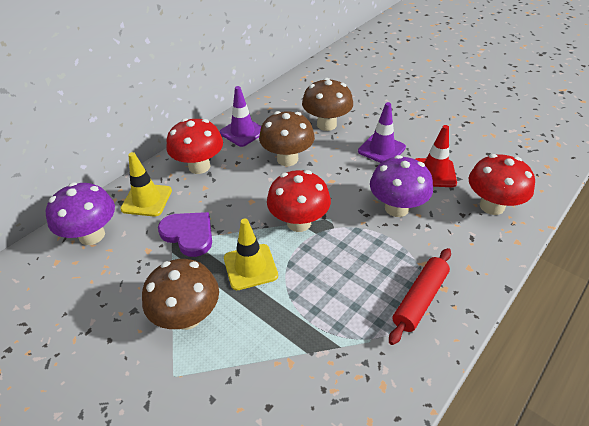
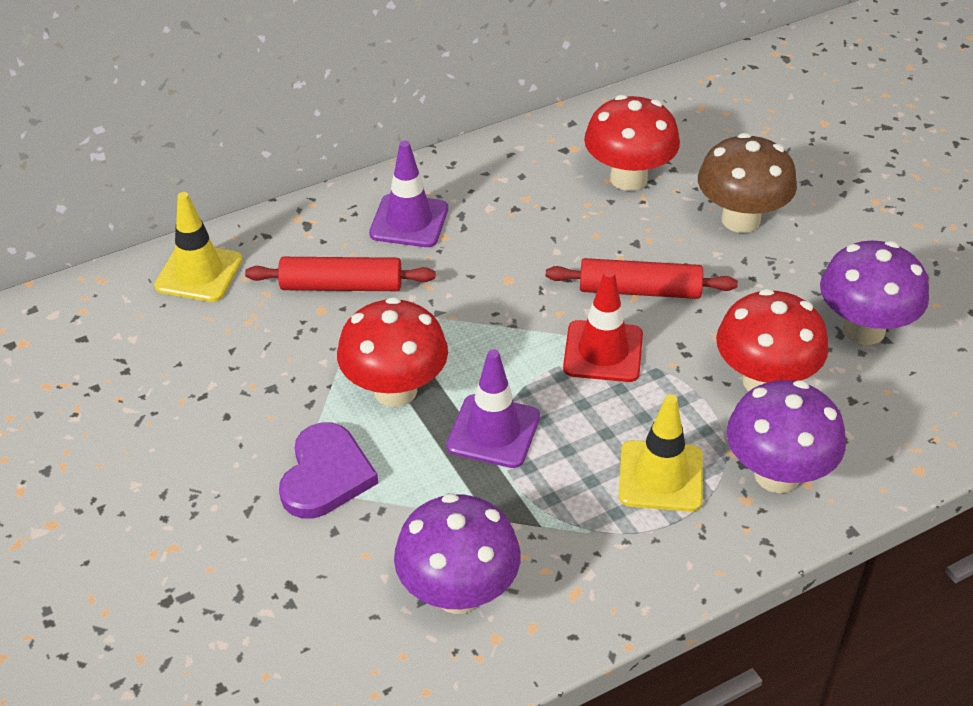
brown mushroom: [142,259,219,330] [259,111,315,166] [302,78,353,131] = 3 -> [698,133,797,233] = 1
purple mushroom: [46,182,115,245] [370,155,433,217] = 2 -> [394,493,521,614] [727,380,846,493] [820,241,929,345] = 3
red rolling pin: [389,248,451,345] = 1 -> [245,257,435,291] [546,258,738,299] = 2

